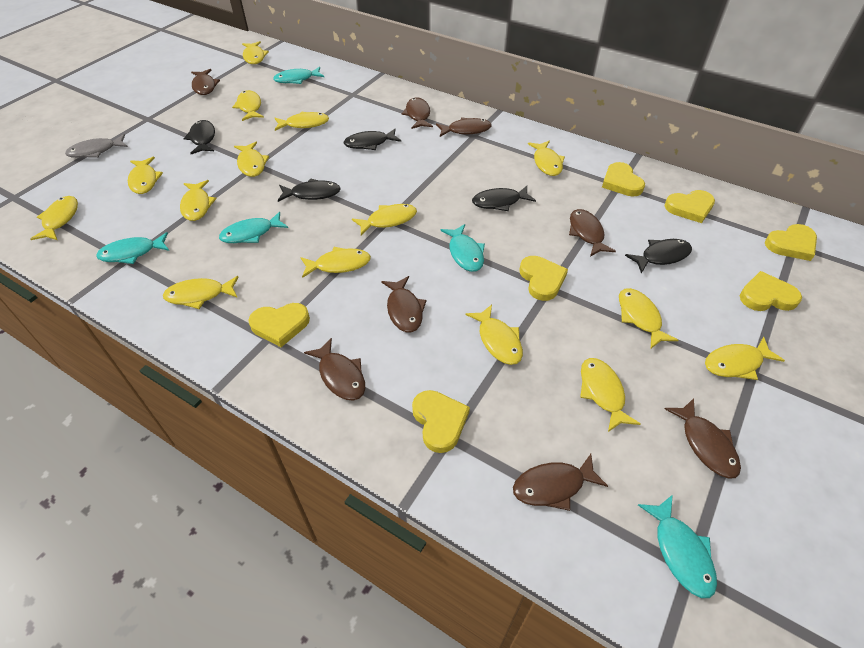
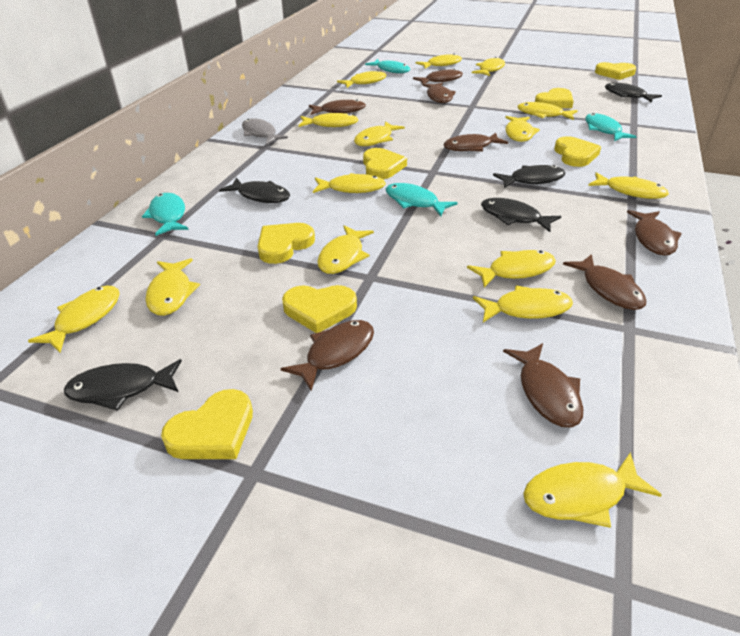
turquoise fish: [96,232,169,264] [219,211,288,243] [273,67,324,84] [440,224,485,272] [638,495,717,598] = 5 -> [142,193,189,236] [365,59,410,73] [386,183,458,216] [585,113,637,141] = 4

